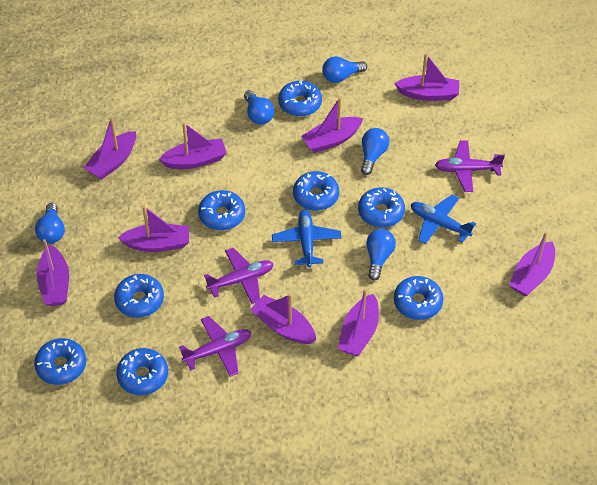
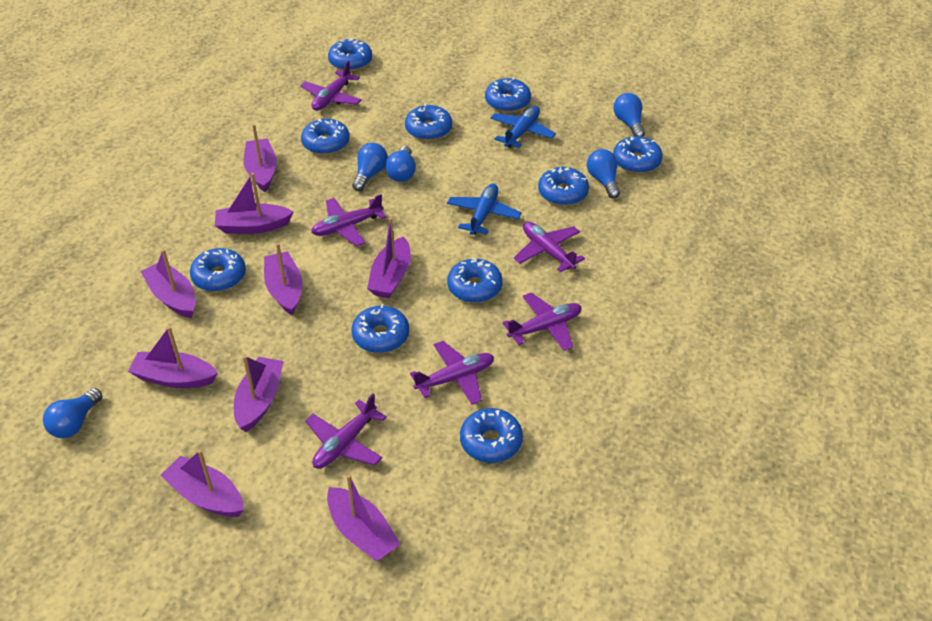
blue donut: [34,338,86,385] [114,274,164,318] [116,348,168,395] [198,190,245,230] [278,81,322,117] [293,171,339,211] [358,187,405,227] [394,276,443,320] = 8 -> [190,248,246,292] [301,119,350,155] [328,38,372,71] [351,304,409,353] [405,104,452,140] [447,258,503,303] [460,408,523,463] [485,77,531,112] [538,167,589,206] [613,136,663,173] = 10
purple plane: [179,316,251,377] [204,248,274,304] [435,140,505,192] = 3 -> [301,61,362,111] [305,393,387,469] [311,194,386,246] [410,341,494,404] [503,292,582,351] [514,222,585,272] = 6

